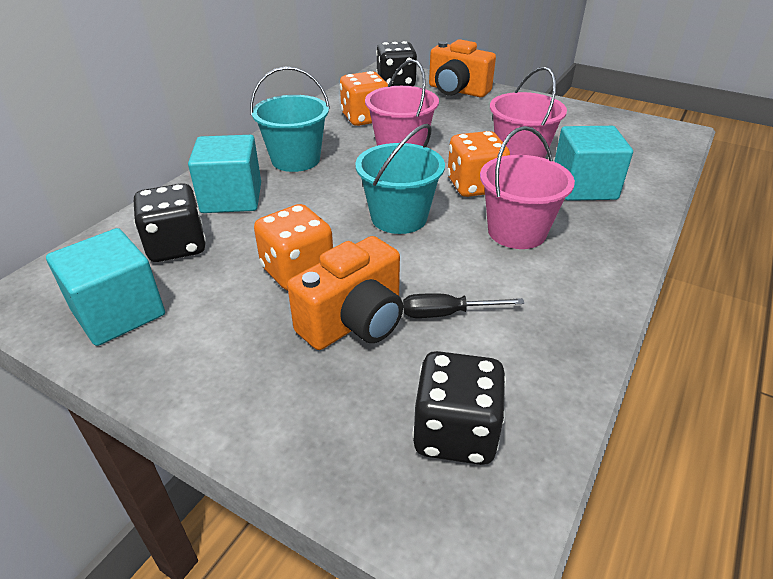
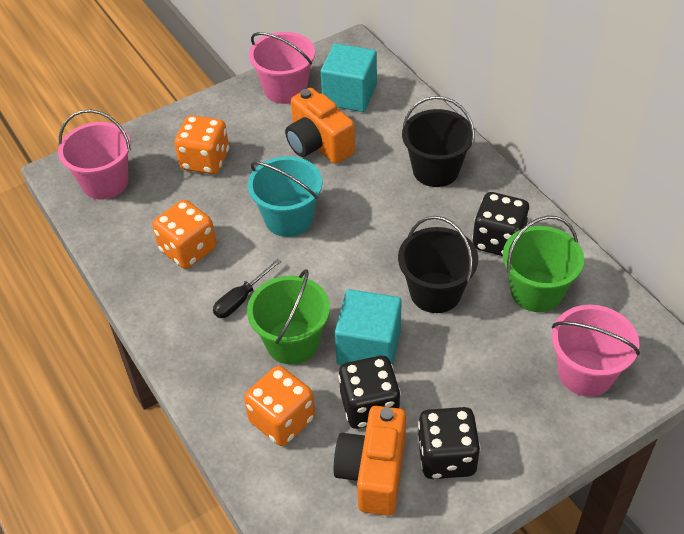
black bucket: none = 0 -> [398,216,478,313] [402,96,475,187] = 2
green bucket: none = 0 -> [247,269,330,365] [503,216,584,312] = 2
turquoise bucket: [250,67,330,172] [355,124,445,234] = 2 -> [248,156,322,237] = 1
turquoise cube: [46,228,165,346] [188,135,261,213] [554,126,633,201] = 3 -> [321,43,377,112] [335,289,402,365] = 2

